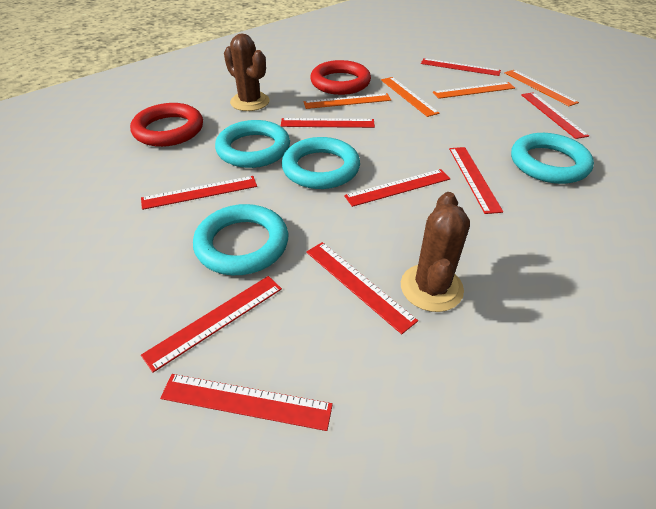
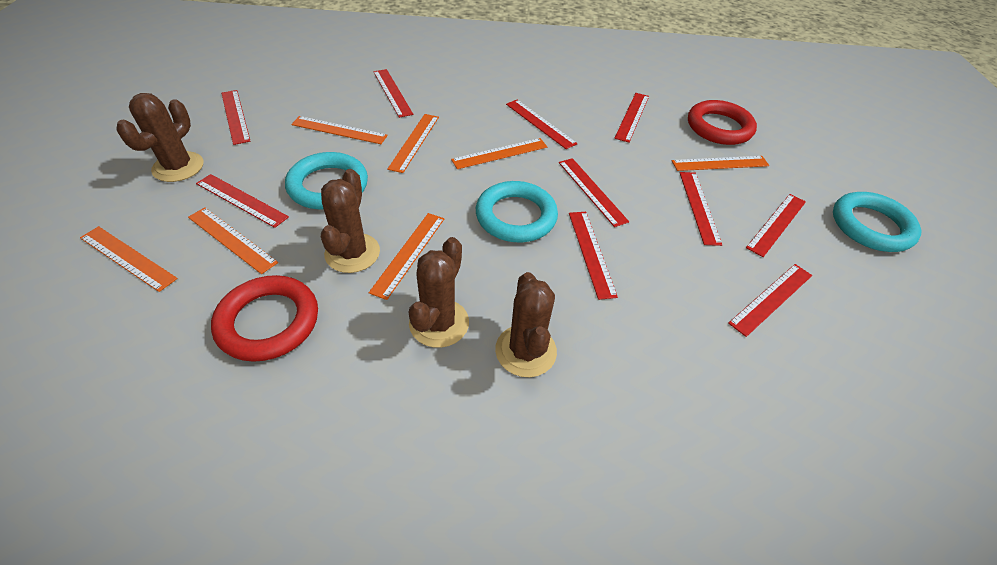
brown cactus: [224,34,270,111] [401,192,470,312] = 2 -> [116,93,204,182] [321,169,380,273] [408,237,469,348] [495,272,557,377] = 4
orange ruler: [303,93,391,109] [381,77,439,117] [433,82,515,99] [504,70,579,106] = 4 -> [80,226,178,292] [188,207,278,274] [291,116,388,144] [369,213,444,300] [387,114,439,173] [451,138,547,169] [672,156,769,171] = 7
red ruler: [141,176,257,210] [141,276,282,373] [160,374,333,431] [281,118,375,128] [306,242,418,334] [344,169,450,207] [421,58,501,76] [449,147,503,214] [521,92,589,139] = 9 -> [196,174,289,228] [221,90,250,145] [373,69,413,118] [506,100,578,149] [559,158,629,227] [569,212,618,300] [614,93,649,143] [680,172,722,246] [728,264,812,337] [746,194,806,257] = 10
turquoise ring: [193,204,288,275] [215,120,290,168] [281,137,360,189] [511,133,594,184] = 4 -> [285,152,368,210] [476,181,558,242] [833,192,922,252] = 3

